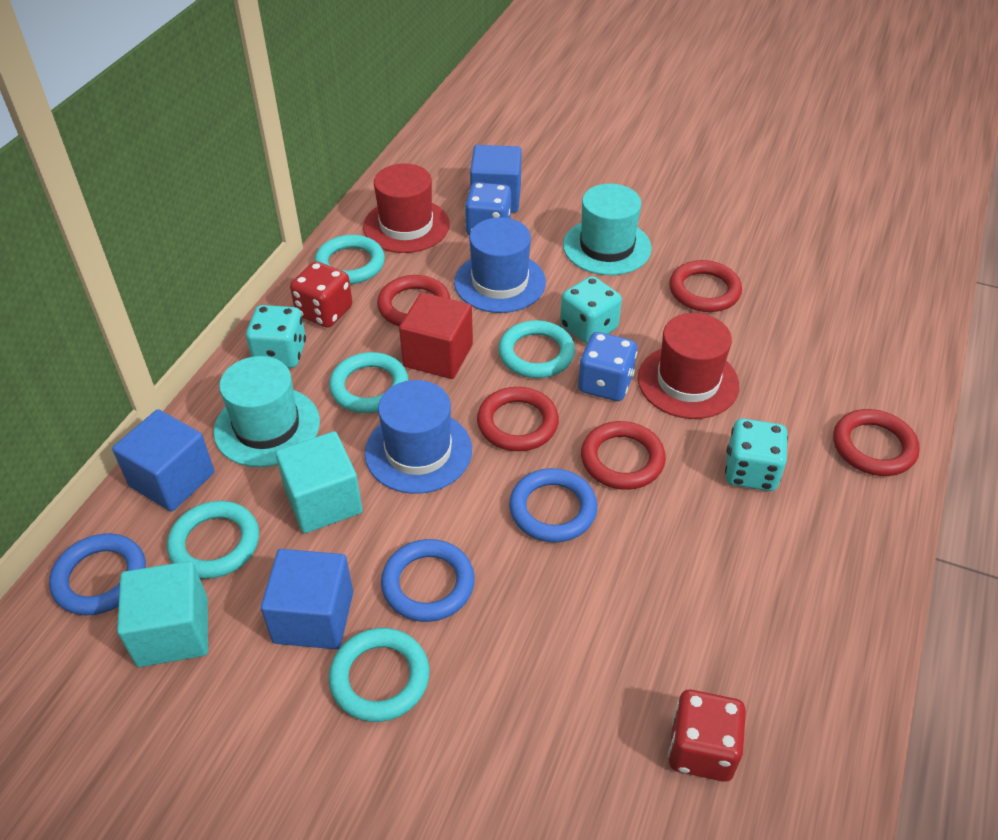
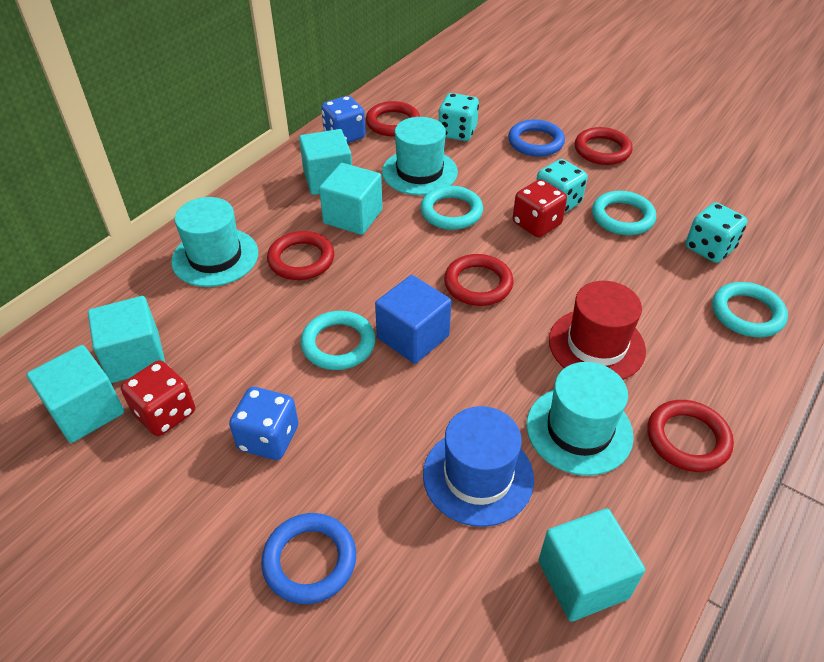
blue cube: [112,409,214,512] [261,549,353,649] [470,145,522,213] = 3 -> [375,275,451,364] = 1
blue hat: [365,380,472,494] [454,218,546,313] = 2 -> [423,406,534,527] = 1
blue ring: [49,533,146,615] [381,539,475,622] [509,468,597,542] = 3 -> [261,513,356,604] [508,119,565,157] = 2
red cube: [399,292,473,379] = 1 -> none = 0
red hat: [363,164,450,253] [638,313,739,419] = 2 -> [549,281,646,380] = 1
turquoise cube: [117,561,208,667] [275,431,363,533] = 2 -> [26,345,124,443] [88,296,165,383] [299,129,352,195] [319,163,382,235] [539,508,645,622] = 5
turquoise hat: [213,356,320,467] [563,184,652,275] = 2 -> [171,197,258,287] [382,117,458,195] [527,362,634,476] = 3
turquoise ring: [167,501,259,579] [314,235,385,284] [329,352,409,413] [329,628,430,722] [498,320,575,378] = 5 -> [300,311,375,370] [420,186,483,230] [592,191,656,235] [712,282,788,337] = 4

